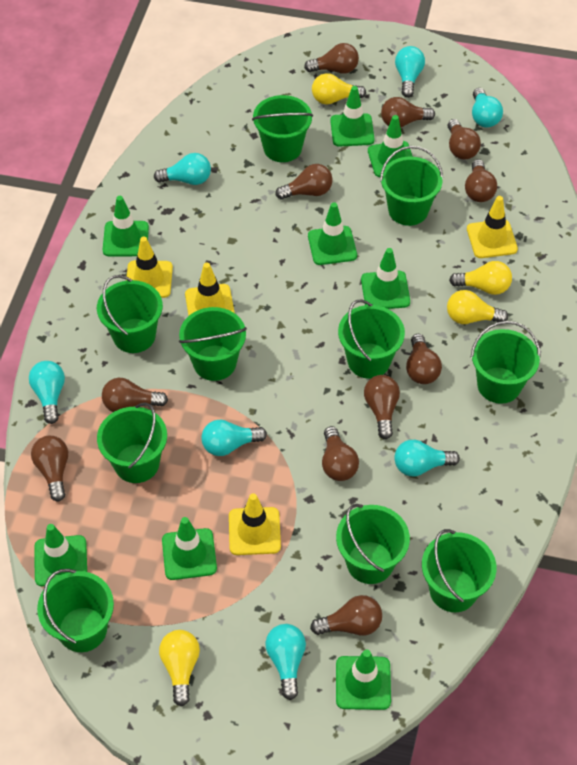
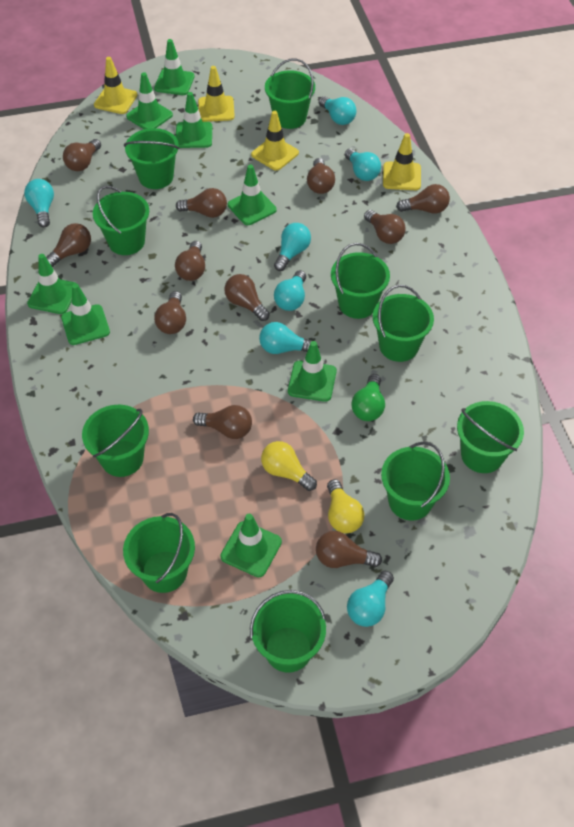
green light bulb: none = 0 -> [351,374,385,421] = 1
yellow light bulb: [159,630,200,707] [312,73,366,104] [447,290,508,324] [449,261,512,295] = 4 -> [261,441,317,491] [327,479,364,533] = 2

